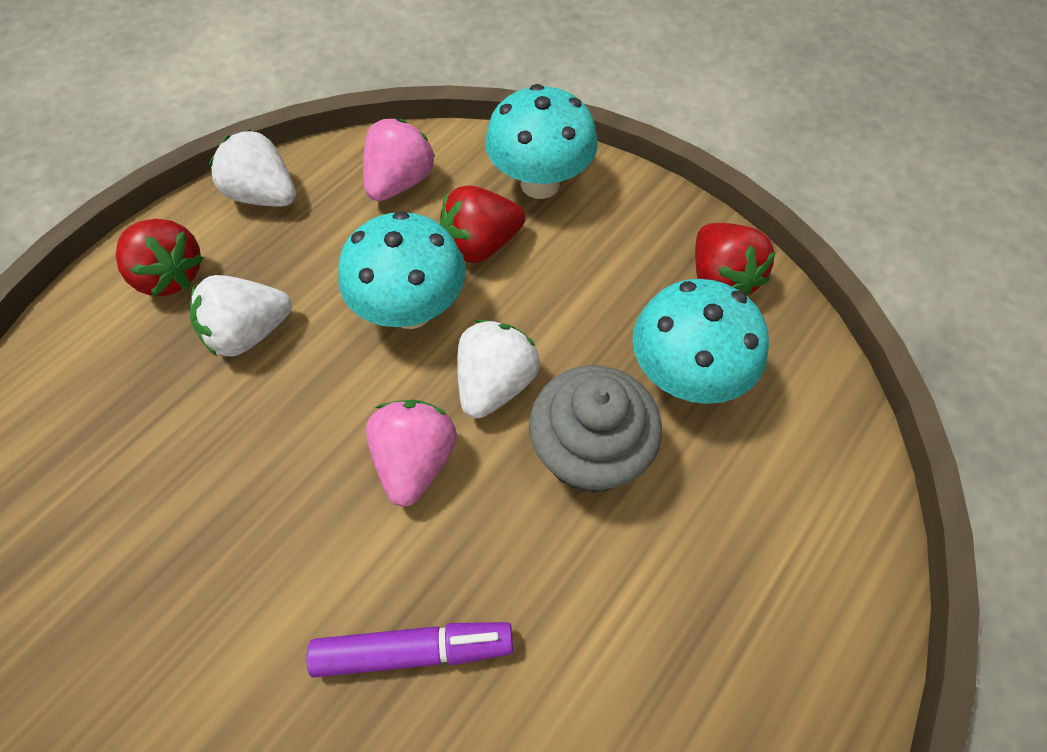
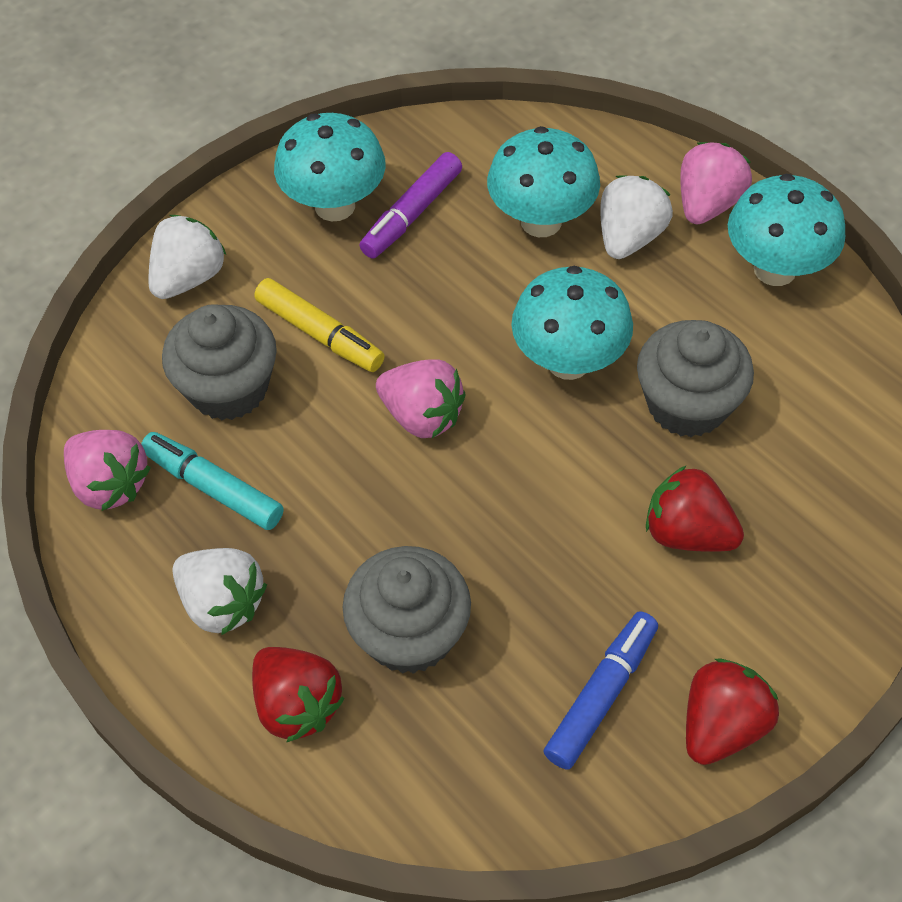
blue marker: none = 0 -> [543,611,658,770] = 1
grey cupcake: [529,365,662,493] = 1 -> [162,304,277,420] [343,546,471,674] [637,320,754,437] = 3
pink strawberry: [363,119,435,201] [366,400,457,507] = 2 -> [64,430,151,511] [376,359,466,438] [680,142,752,224] = 3
turquoise marker: none = 0 -> [141,432,284,530] = 1
turquoise mushroom: [339,211,465,329] [485,84,598,199] [633,279,769,404] = 3 -> [274,113,386,221] [487,126,600,237] [512,266,633,380] [728,174,845,286] = 4
yellow marker: none = 0 -> [254,278,385,372] = 1

